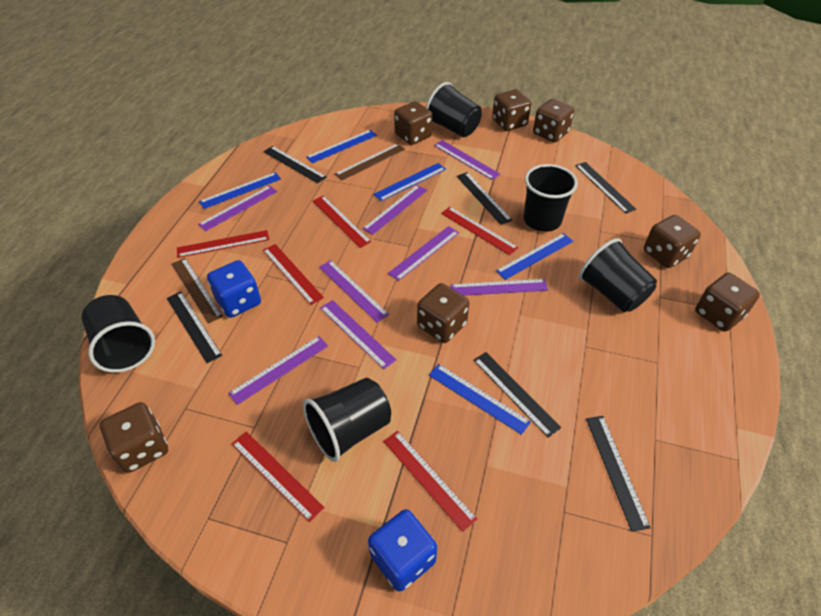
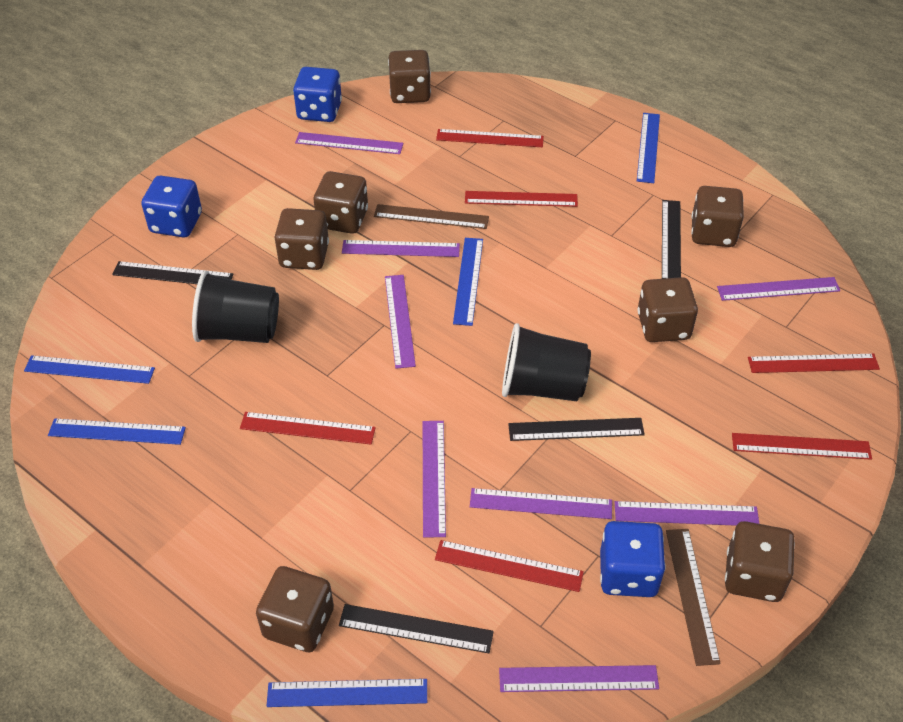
black cup: [82,295,155,373] [303,378,391,462] [426,82,482,137] [523,164,578,232] [579,238,657,312] = 5 -> [192,271,279,343] [502,323,591,401] = 2
black ruler: [167,292,222,363] [263,146,327,183] [457,172,512,225] [473,352,561,438] [575,162,636,214] [586,416,651,532] = 6 -> [112,261,233,284] [339,604,494,653] [508,418,645,441] [662,200,681,279] = 4
blue dice: [207,260,261,318] [368,509,437,592] = 2 -> [141,176,202,238] [293,67,342,122] [600,521,665,597] = 3

